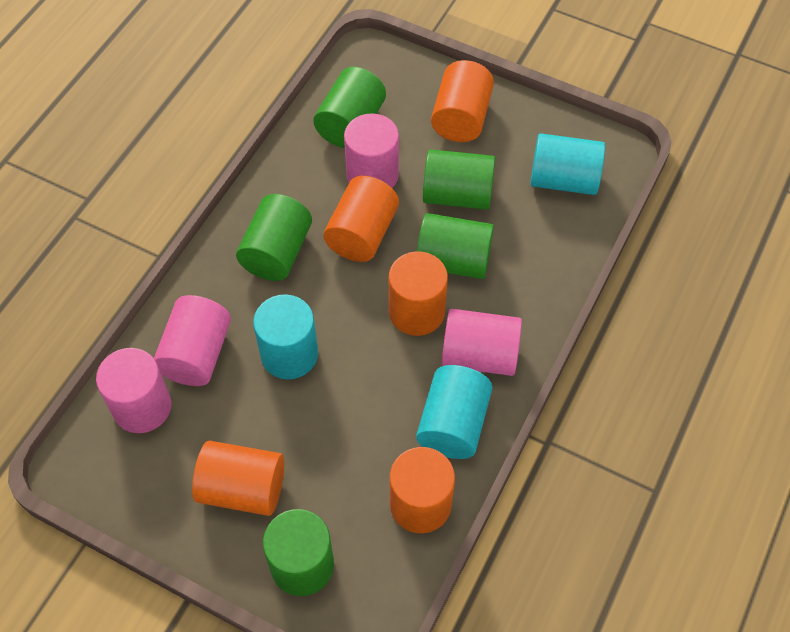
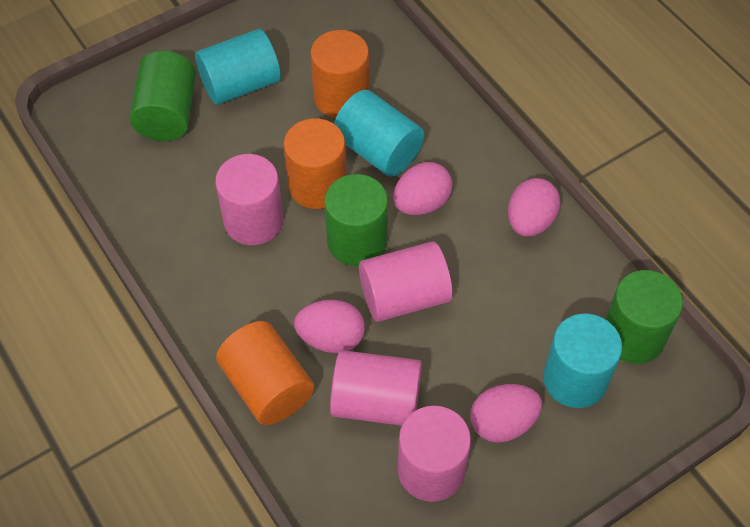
green cylinder: [236,194,312,281] [263,509,334,596] [313,67,386,148] [417,213,494,279] [423,149,495,210] = 5 -> [130,51,196,141] [324,174,388,266] [606,270,683,364] = 3
orange cylinder: [192,441,284,516] [323,176,399,262] [389,251,448,336] [390,447,455,533] [431,60,494,142] = 5 -> [216,321,314,425] [284,118,346,209] [310,30,369,118] = 3
pink egg: none = 0 -> [294,300,365,353] [393,162,452,215] [470,384,542,443] [508,178,561,237] = 4

